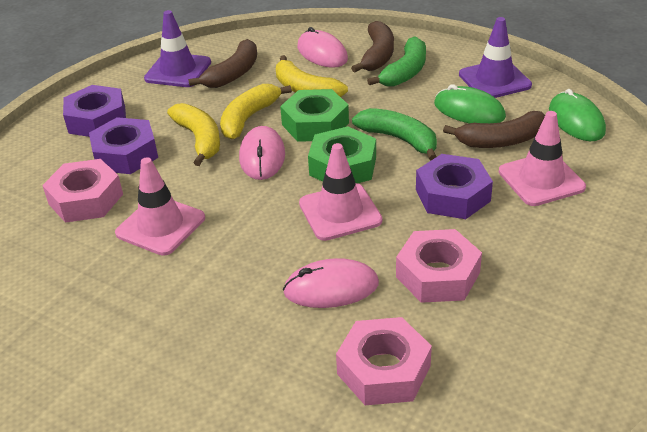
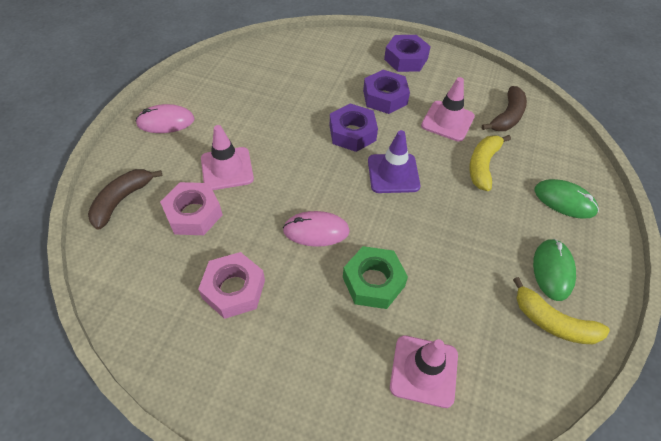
brown banana: [188,39,257,88] [351,21,394,72] [443,111,545,148] = 3 -> [88,169,162,230] [482,86,527,131] = 2
green banana: [352,108,437,161] [367,37,426,87] = 2 -> none = 0
green nut: [280,89,349,142] [308,126,376,183] = 2 -> [343,246,408,309] = 1
pink mouse: [239,126,285,180] [283,258,379,308] [297,27,348,68] = 3 -> [136,104,195,133] [283,211,350,247] = 2
pink nut: [42,159,123,223] [336,317,432,405] [396,229,482,303] = 3 -> [160,182,223,235] [198,252,265,319] = 2
purple traffic cone: [144,10,211,87] [459,17,532,98] = 2 -> [368,130,420,193] = 1
yellow banana: [167,103,220,166] [220,84,292,140] [276,55,348,97] = 3 -> [469,135,511,191] [513,277,610,344] = 2

